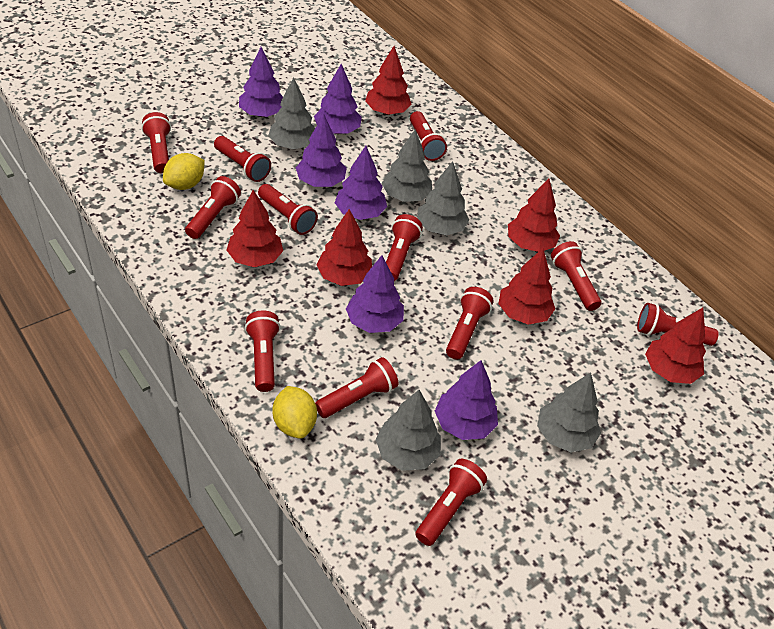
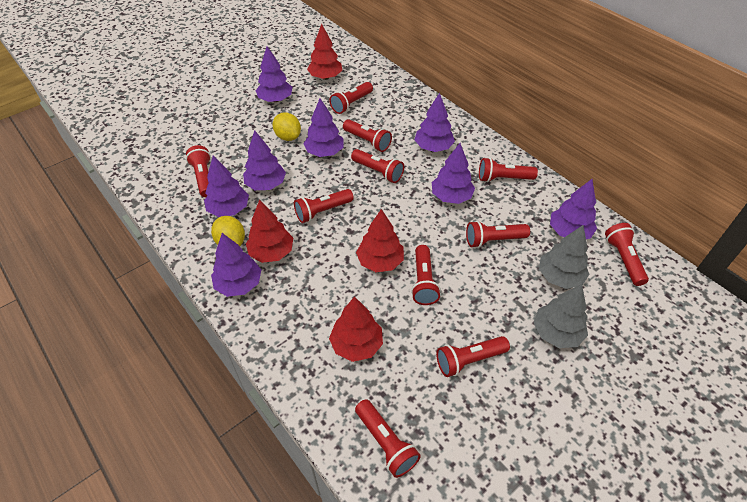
grey tree: [268,77,315,149] [376,390,441,471] [382,129,432,202] [417,161,469,235] [537,373,601,452] = 5 -> [533,284,588,348] [539,225,589,289] = 2
purple tree: [239,47,283,117] [296,114,347,187] [314,64,362,134] [335,146,387,220] [346,255,404,333] [435,360,498,440] = 6 -> [204,156,249,217] [211,233,261,297] [243,130,286,190] [256,46,292,102] [303,98,344,157] [415,93,455,152] [432,143,475,204] [550,179,597,239] = 8
red flashlight: [141,112,171,173] [185,176,241,239] [214,136,271,182] [245,311,280,392] [258,184,318,235] [315,357,398,418] [386,214,423,281] [410,111,447,161] [415,459,487,546] [446,287,493,360] [551,241,601,311] [637,303,719,346] = 12 -> [186,145,211,197] [294,189,354,223] [329,82,373,114] [343,119,392,152] [351,149,404,183] [355,399,421,478] [411,245,441,305] [436,336,510,377] [466,221,530,248] [479,158,538,182] [605,223,649,286] = 11
red tree: [227,190,283,267] [317,209,372,286] [365,46,412,115] [498,248,555,325] [508,179,560,252] [645,307,706,384] = 6 -> [246,199,293,263] [307,24,342,80] [329,297,383,362] [356,209,404,272] = 4

